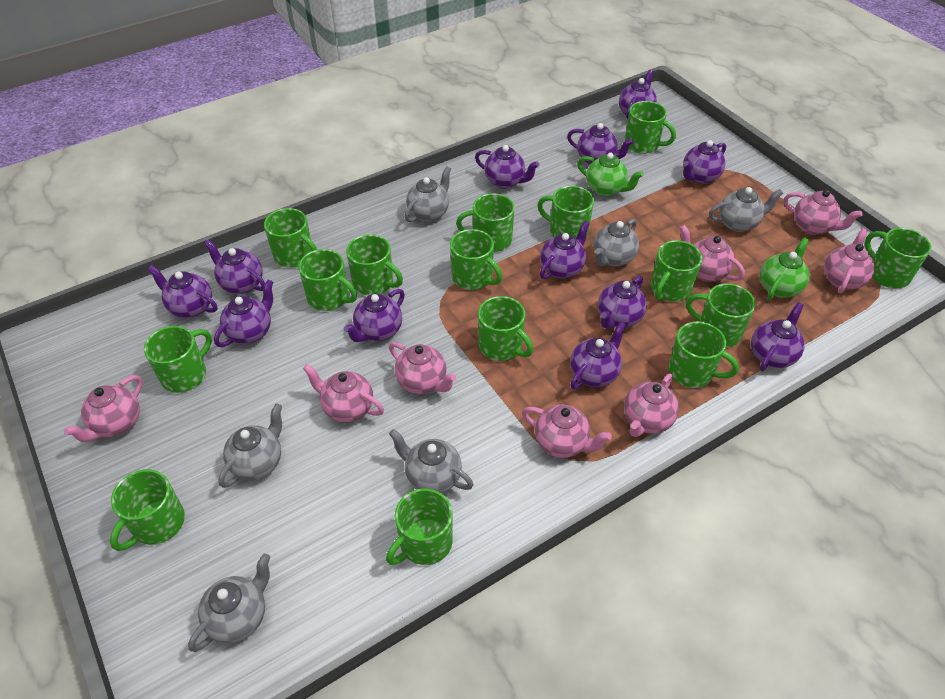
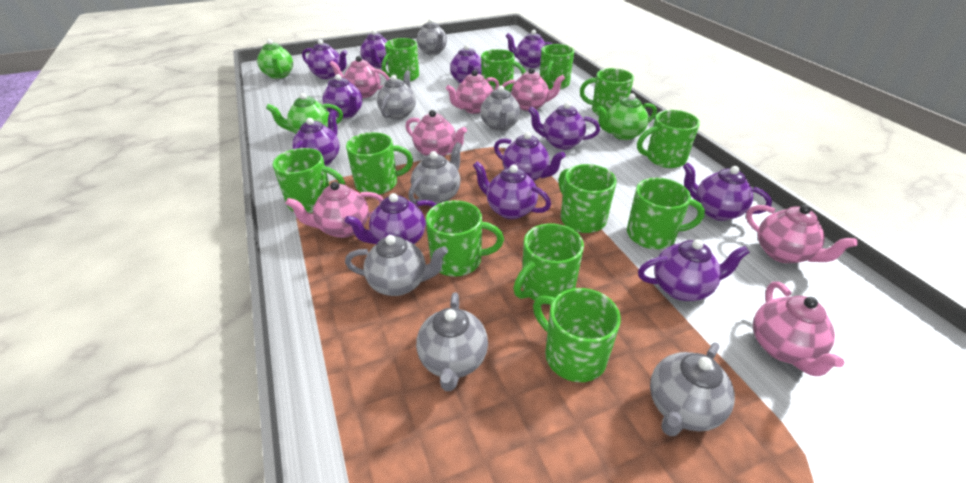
green mug: [110,469,185,551] [144,326,212,393] [264,208,317,268] [299,249,357,311] [346,234,403,295] [386,489,453,565] [450,229,502,290] [456,193,515,252] [478,296,533,361] [537,186,594,239] [625,101,676,154] [650,240,702,302] [668,321,739,388] [686,283,755,347] [865,228,931,288] = 15 -> [273,148,345,213] [346,132,413,195] [382,38,419,81] [426,200,504,277] [481,49,526,92] [513,223,584,301] [533,288,621,382] [540,44,574,89] [559,164,617,233] [580,68,634,116] [627,178,705,249] [637,110,700,168] = 12
green teapot: [577,152,644,196] [760,237,810,300] = 2 -> [257,39,293,79] [266,93,343,134] [597,93,657,140] = 3
grey teapot: [188,554,270,652] [218,403,282,488] [389,429,473,493] [405,166,451,222] [593,219,639,266] [709,187,783,232] = 6 -> [345,235,448,296] [377,70,416,119] [408,142,462,204] [416,292,488,391] [417,18,447,55] [480,86,520,131] [650,342,735,436] = 7
pink teapot: [64,375,143,442] [303,364,384,422] [389,342,456,394] [522,405,612,458] [624,374,679,437] [680,225,745,282] [784,190,863,235] [824,228,875,293] = 8 -> [286,181,383,238] [329,56,389,98] [405,110,467,156] [446,70,499,114] [501,68,565,111] [746,205,858,263] [753,282,845,376] = 7

